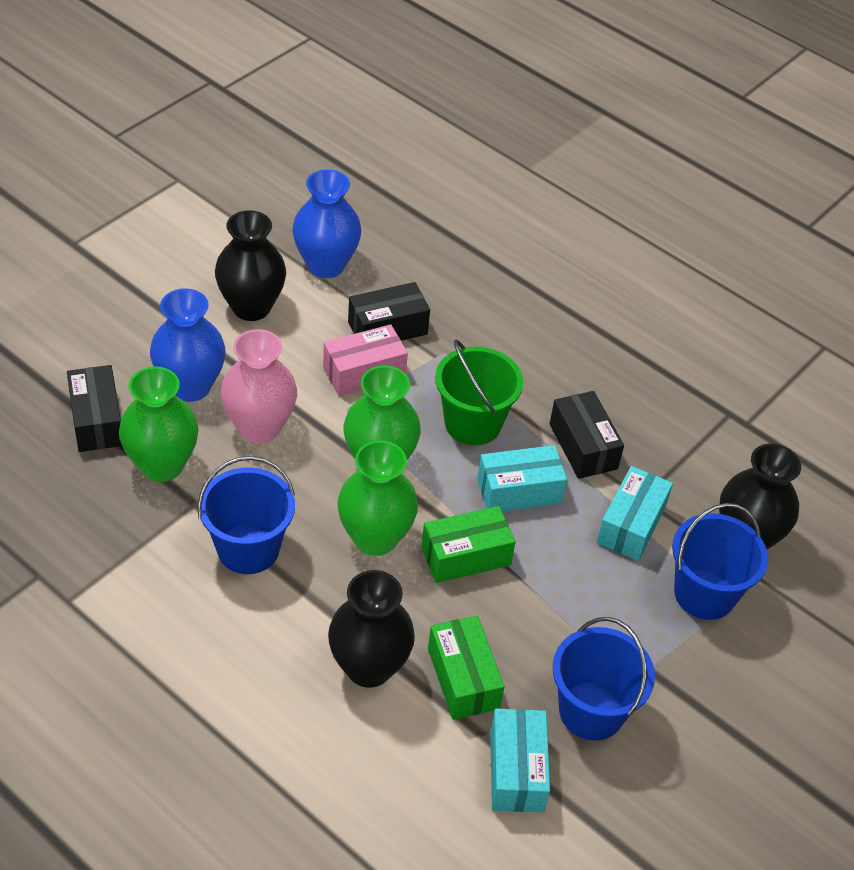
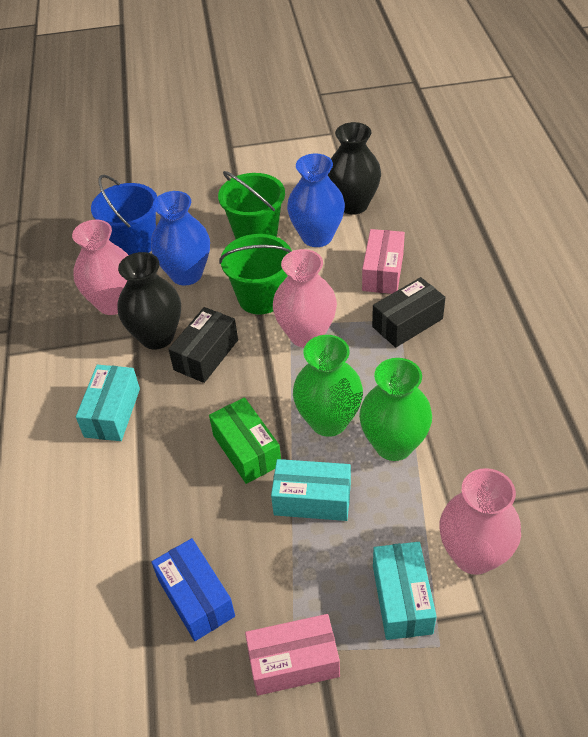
black box: [67,365,122,452] [348,282,430,341] [550,391,624,479] = 3 -> [168,307,238,383] [372,277,446,348] = 2
black vase: [215,210,286,321] [328,570,415,688] [719,444,801,549] = 3 -> [117,252,181,349] [328,122,381,215] = 2
blue box: none = 0 -> [152,538,235,641] = 1
blue bucket: [197,456,295,574] [553,617,655,741] [672,503,768,620] = 3 -> [91,175,157,255] = 1
green box: [421,506,515,583] [428,616,504,720] = 2 -> [209,397,281,484] = 1
green bucket: [435,340,523,445] = 1 -> [218,171,285,239] [219,234,292,314] = 2
green vase: [119,366,199,482] [337,440,418,556] [344,365,421,460] = 3 -> [293,335,363,437] [359,358,432,461] = 2
pink box: [323,324,408,396] = 1 -> [245,614,340,696] [362,229,405,294] = 2
pink vase: [221,329,297,443] = 1 -> [72,220,129,315] [273,249,337,348] [439,468,521,575] = 3

